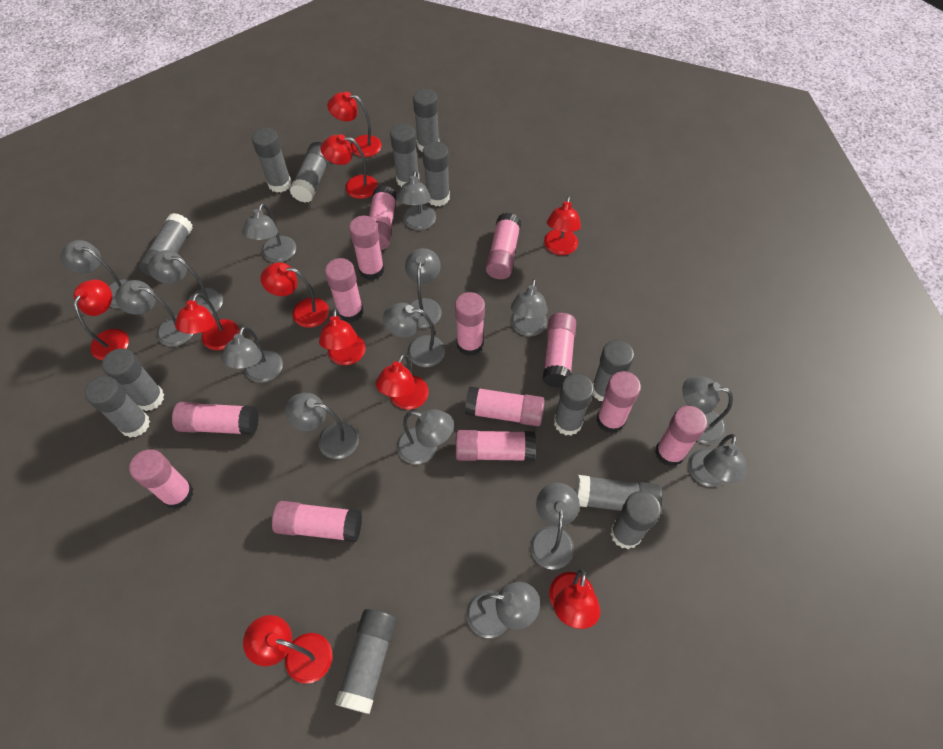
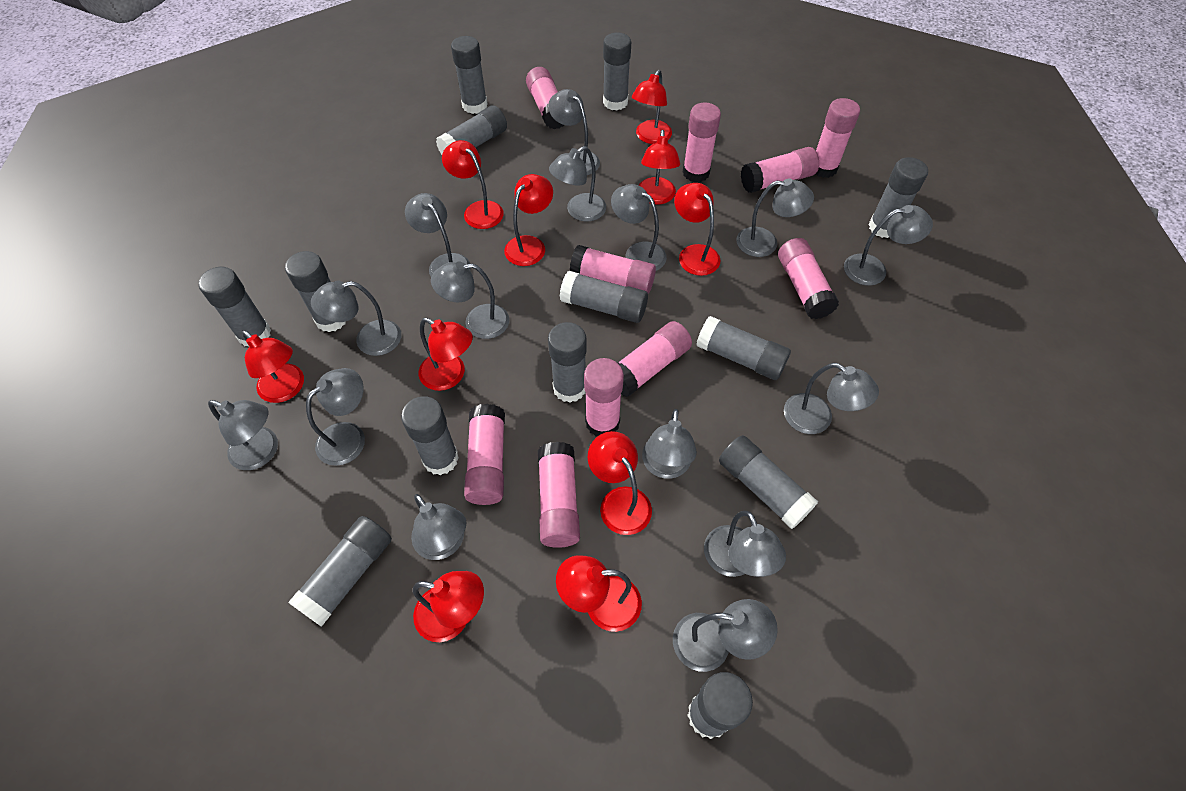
pink glue stick: [129,449,194,509] [172,402,259,435] [272,501,362,542] [325,258,363,322] [349,216,384,280] [369,186,397,250] [455,292,485,356] [456,430,536,461] [465,386,545,426] [486,213,521,279] [543,313,576,388] [596,371,641,433] [655,406,707,467] = 13 -> [464,404,505,505] [526,67,564,129] [538,442,580,548] [570,245,656,294] [584,358,624,437] [617,321,692,397] [683,102,721,182] [741,147,819,193] [778,238,839,319] [816,98,860,178] = 10

